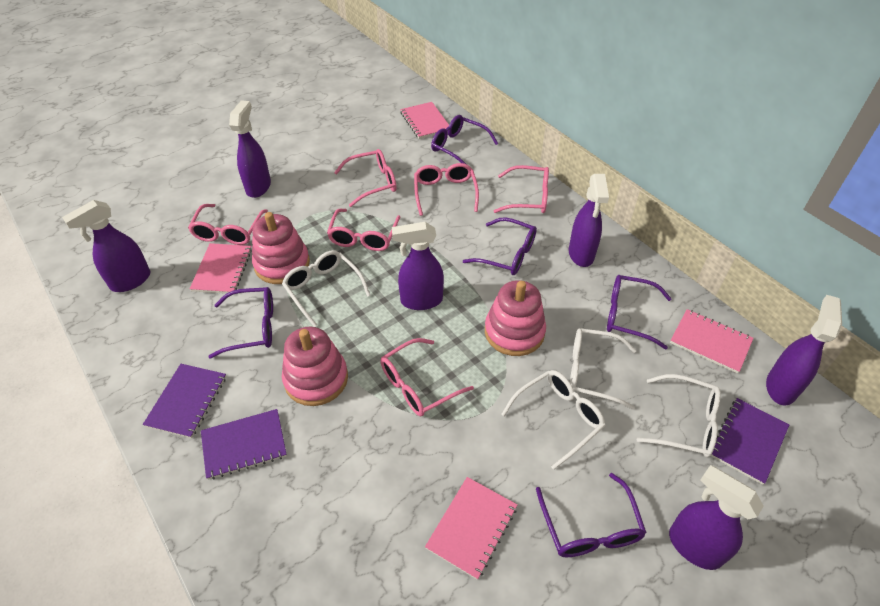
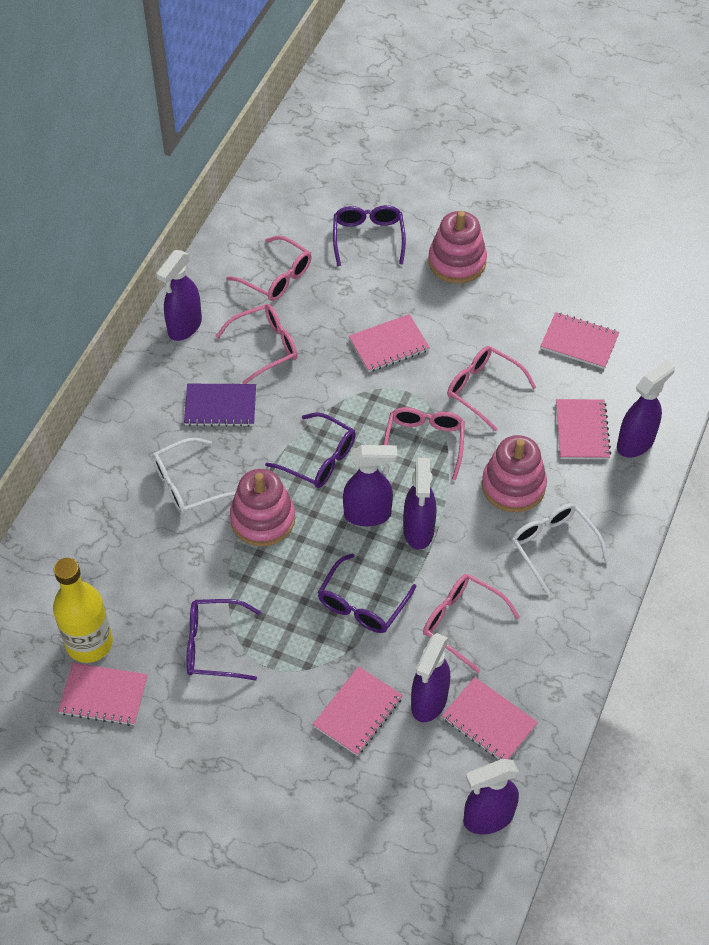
pink glasses: [188,204,268,245] [327,209,400,251] [334,149,397,207] [380,338,474,417] [414,163,479,216] [494,165,549,213] = 6 -> [216,304,298,384] [226,236,312,301] [384,407,465,480] [423,574,520,673] [447,346,536,431] = 5
pink notebook: [190,243,252,294] [400,102,449,139] [425,477,517,580] [670,309,753,374] = 4 -> [58,663,148,726] [313,666,403,756] [349,314,430,372] [442,677,538,760] [541,312,620,369] [556,399,611,459] = 6
purple glasses: [208,287,273,359] [431,115,498,164] [463,217,537,275] [536,473,647,557] [607,275,672,349] = 5 -> [186,599,261,681] [265,412,356,488] [317,553,416,633] [333,205,406,266] = 4
purple notebook: [143,364,226,438] [201,409,287,480] [711,398,789,485] = 3 -> [184,384,256,427] = 1
white glasses: [282,250,371,327] [501,370,606,470] [570,328,636,410] [636,374,721,457] = 4 -> [152,438,236,515] [512,503,609,594] = 2
yellow bottle: none = 0 -> [53,558,113,663] = 1

